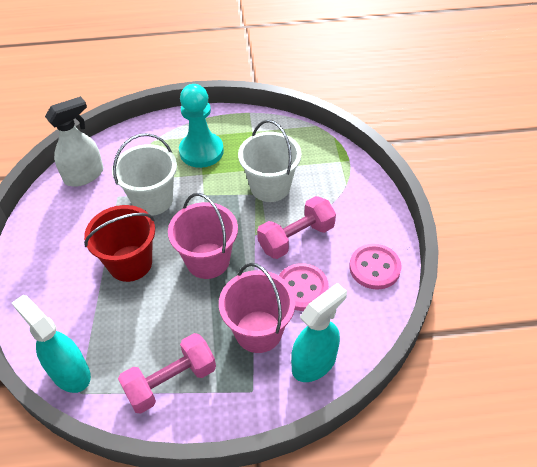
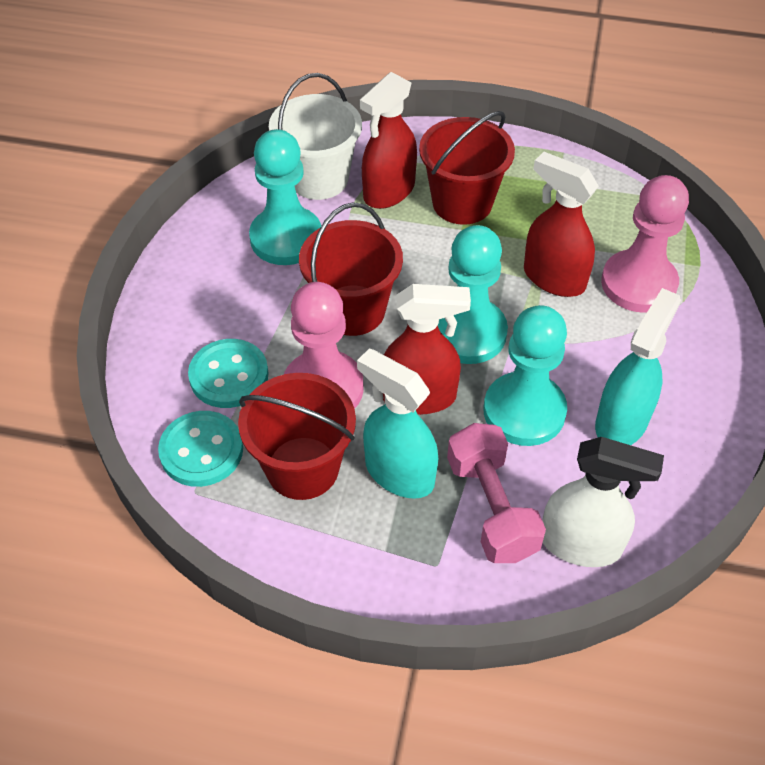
pink bucket: [168,193,238,279] [219,263,295,353] = 2 -> none = 0
pink button: [279,263,329,311] [349,244,401,290] = 2 -> none = 0
pink dumbbell: [118,333,216,414] [257,196,336,259] = 2 -> [447,423,546,563] = 1
pink pawn: none = 0 -> [284,282,364,409] [601,175,689,313] = 2
red bucket: [84,205,155,282] = 1 -> [238,373,356,500] [299,202,403,336] [419,111,515,225] = 3
red spray bottle: none = 0 -> [360,72,417,209] [383,284,471,415] [524,152,599,297] = 3
turquoise button: none = 0 -> [158,411,243,487] [188,339,269,408] = 2
turquoise pawn: [179,84,224,168] = 1 -> [249,129,321,265] [438,225,508,364] [484,305,567,446] = 3
white bucket: [112,133,177,216] [238,120,302,202] = 2 -> [269,73,362,200] = 1

